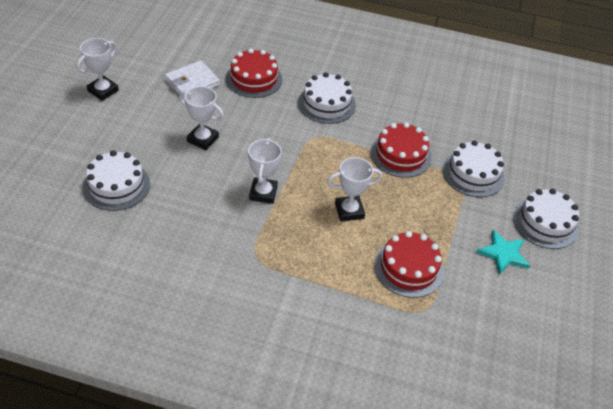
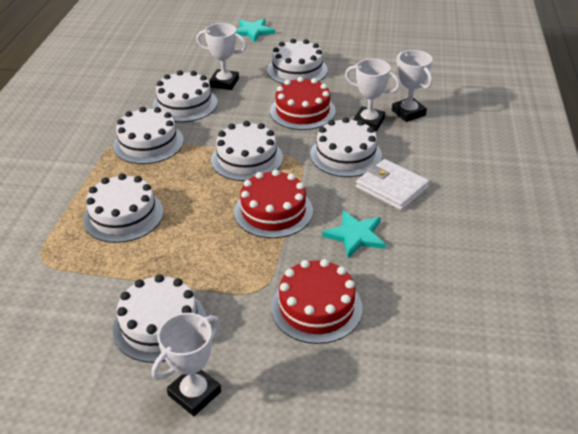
turquoise star: [476,230,531,275] = 1 -> [236,19,275,42] [322,211,386,258] = 2
white cake: [83,150,150,211] [298,72,356,124] [443,140,505,197] [513,189,579,249] = 4 -> [83,173,163,243] [112,274,206,363] [113,107,184,164] [153,70,218,122] [211,121,283,181] [267,39,328,84] [310,117,382,177] = 7

